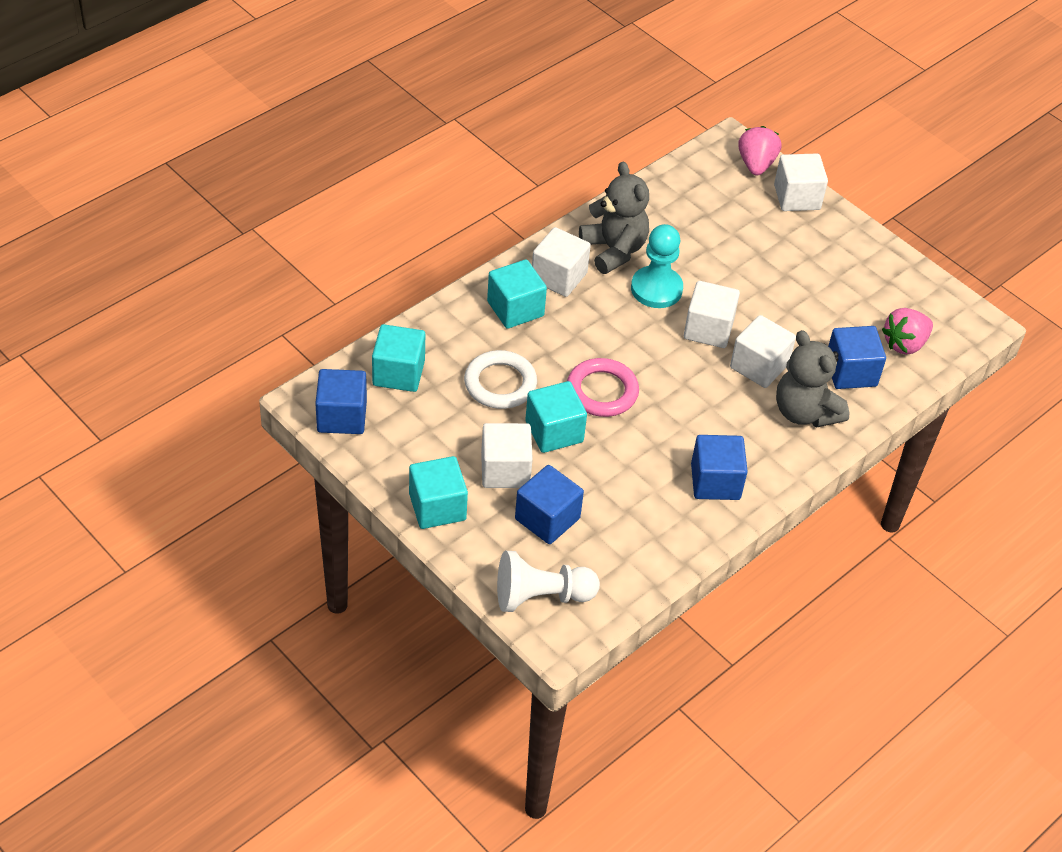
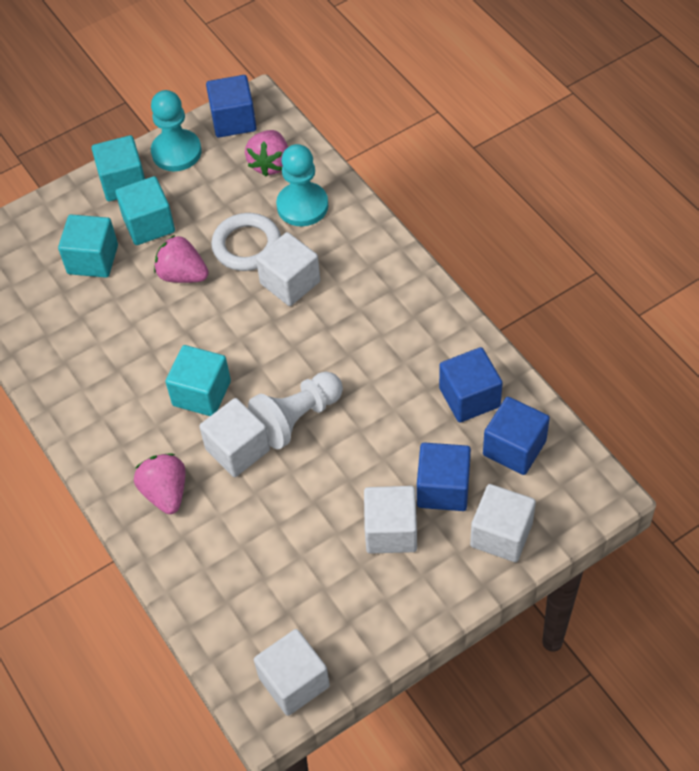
grey teddy bear: [579,162,649,274] [776,330,850,428] = 2 -> none = 0
pink ring: [567,358,639,417] = 1 -> none = 0
pink strawberry: [738,126,781,175] [882,308,933,355] = 2 -> [134,453,186,514] [154,235,209,283] [245,130,288,176] = 3
turquoise pawn: [631,224,683,308] = 1 -> [151,90,201,171] [276,144,328,226] = 2

